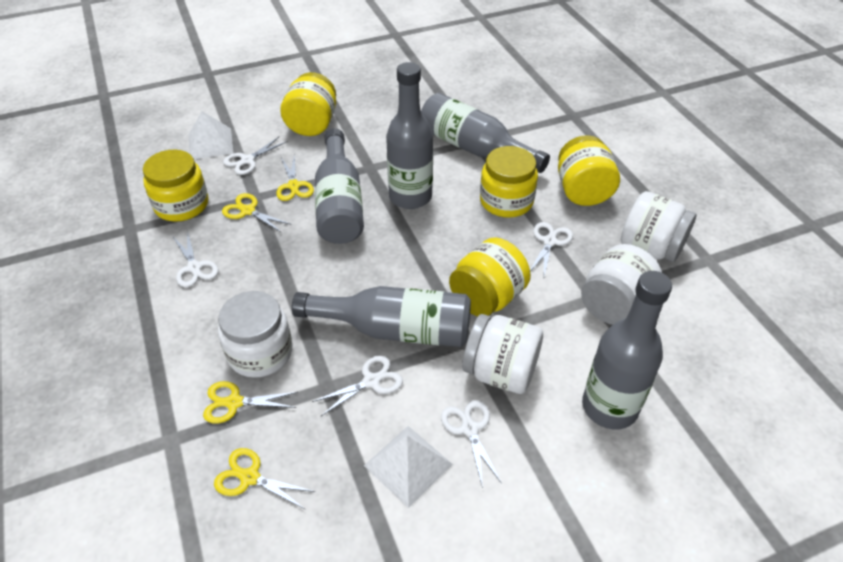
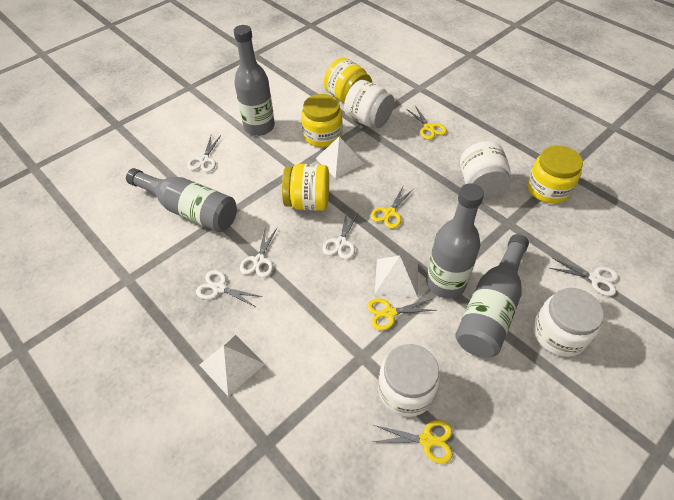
grey bottle: [292,286,471,347] [315,128,364,244] [386,62,433,209] [421,93,550,173] [582,271,672,429] = 5 -> [126,168,237,232] [234,25,275,136] [426,183,484,298] [455,234,529,358] = 4
white pyramid: [189,111,234,159] [364,426,453,508] = 2 -> [200,335,265,396] [315,137,364,179] [375,256,418,298] = 3
yellow jar: [143,150,208,222] [280,72,336,136] [449,237,531,316] [480,146,538,218] [558,135,620,206] = 5 -> [282,164,329,211] [301,94,343,147] [324,58,372,103] [527,145,583,204] = 4

